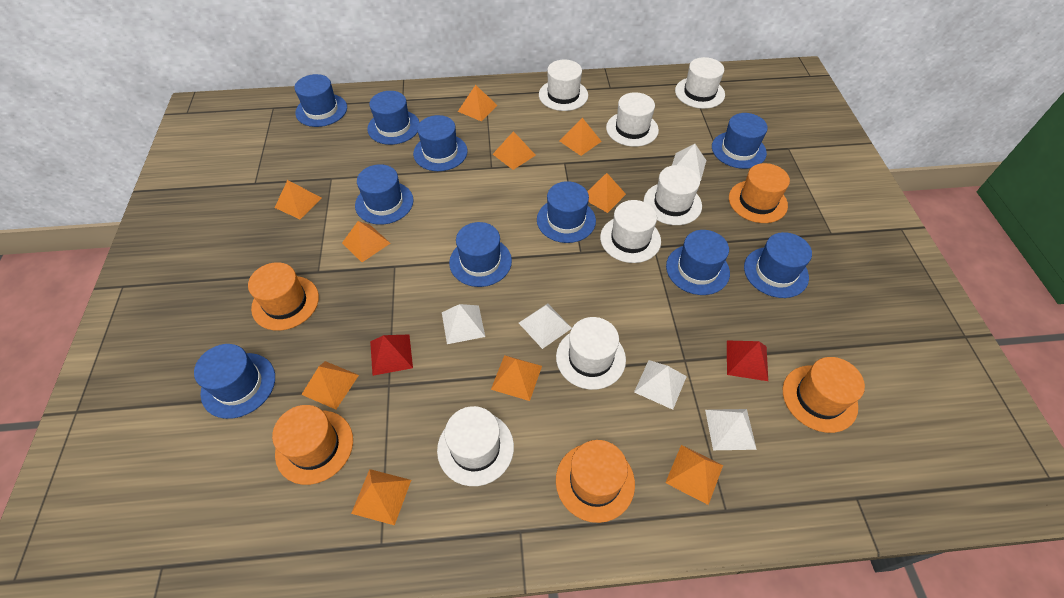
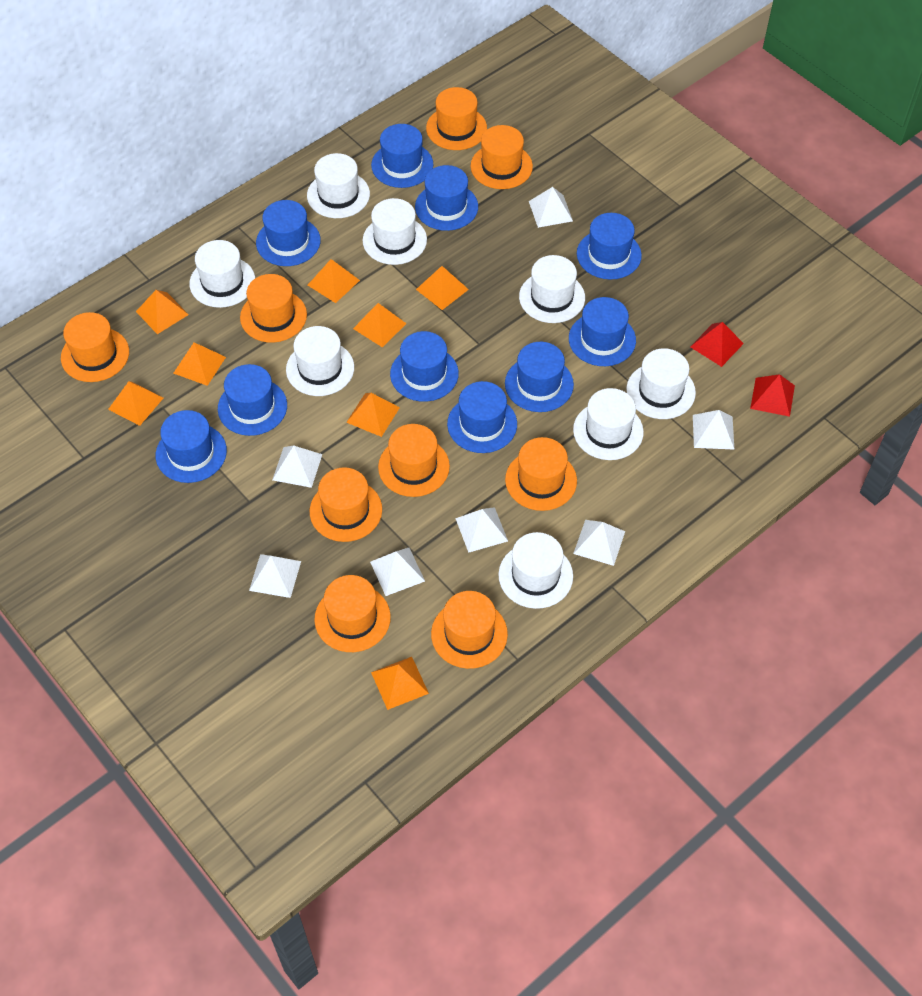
orange hat: [248,262,319,331] [272,405,353,485] [556,440,635,523] [729,163,790,223] [783,357,865,433] = 5 -> [61,312,129,382] [240,274,307,343] [310,467,382,542] [314,575,391,652] [378,424,450,497] [426,87,487,150] [431,591,508,669] [470,125,533,189] [505,437,577,511] = 9
orange pyramid: [275,180,322,219] [301,361,359,409] [342,221,390,262] [351,469,411,526] [458,85,498,121] [491,355,542,401] [493,131,536,170] [560,118,602,156] [587,173,626,213] [665,445,723,505] = 10 -> [108,381,163,426] [136,290,189,334] [173,342,226,386] [308,259,360,303] [346,393,400,437] [353,303,407,347] [371,657,429,710] [416,266,469,310] = 8
white hat: [437,406,514,486] [539,60,588,111] [556,317,626,390] [600,200,661,263] [606,92,659,147] [644,165,702,225] [675,57,725,109] = 7 -> [189,240,255,308] [286,326,354,396] [307,153,370,218] [363,198,427,265] [498,532,573,609] [519,255,585,323] [573,388,644,460] [626,348,696,419] = 8
white pyramid: [442,304,485,344] [519,304,572,349] [634,360,687,410] [672,144,706,181] [705,409,757,450] = 5 -> [249,554,301,598] [272,446,322,488] [370,548,425,596] [455,507,508,553] [529,187,573,228] [573,520,625,566] [693,410,734,450] = 7

